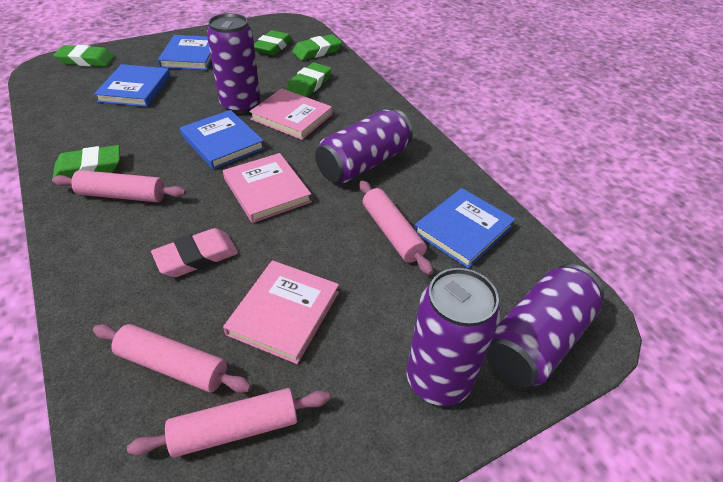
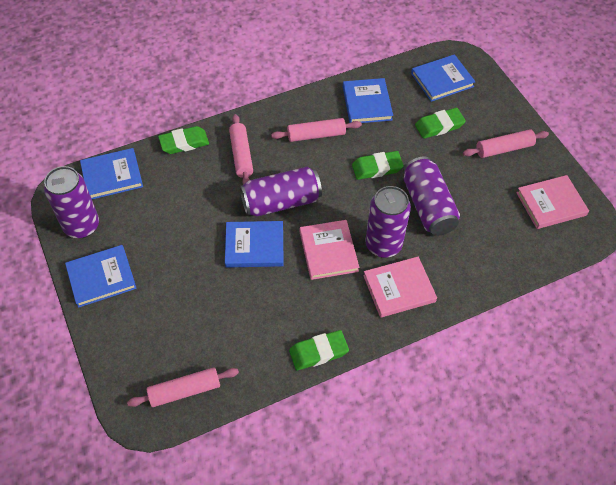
blue book: [94,64,170,107] [158,35,212,70] [180,110,265,169] [414,188,516,268] = 4 -> [65,245,137,308] [80,148,143,199] [225,221,284,268] [343,78,393,123] [411,54,476,102] = 5
green eraser: [53,145,120,178] [54,45,115,67] [254,30,292,56] [286,62,331,97] [292,34,342,60] = 5 -> [158,126,209,154] [289,330,349,370] [352,151,404,180] [415,108,466,139] = 4
pink eraser: [151,228,238,277] = 1 -> none = 0

